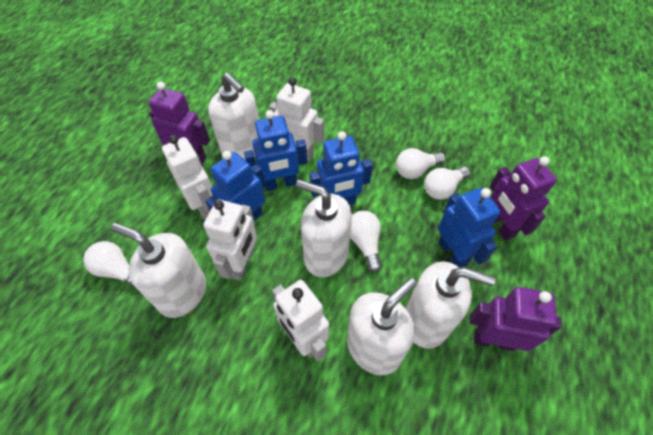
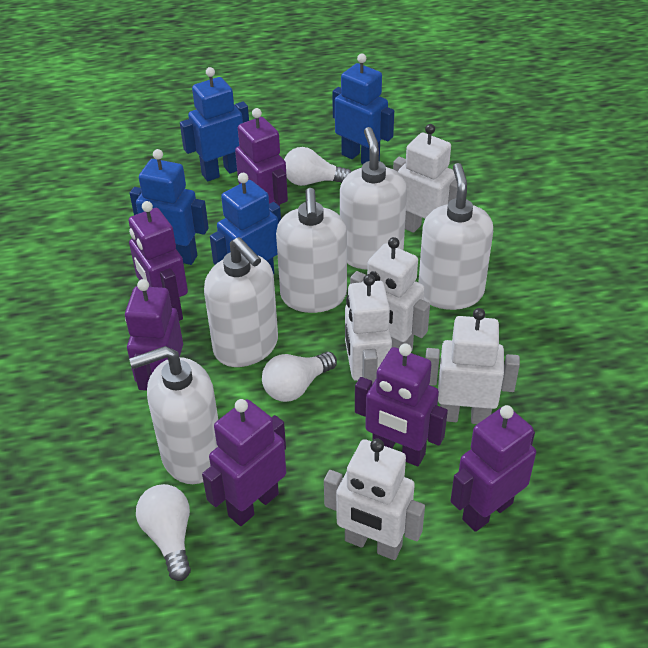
purple robot: [149,81,210,164] [470,287,562,351] [490,156,557,240] = 3 -> [125,279,183,391] [128,201,188,321] [202,399,286,526] [235,108,288,206] [355,343,448,466] [450,405,536,532] = 6
white light bulb: [83,241,136,289] [350,211,382,273] [396,148,445,179] [424,166,470,199] = 4 -> [136,484,191,581] [262,352,337,402] [284,147,351,186] = 3
white robot: [162,135,213,220] [203,199,257,281] [269,77,324,161] [272,280,329,361] = 4 -> [324,438,425,560] [345,274,392,384] [350,237,430,350] [393,124,457,233] [425,308,520,424] = 5

